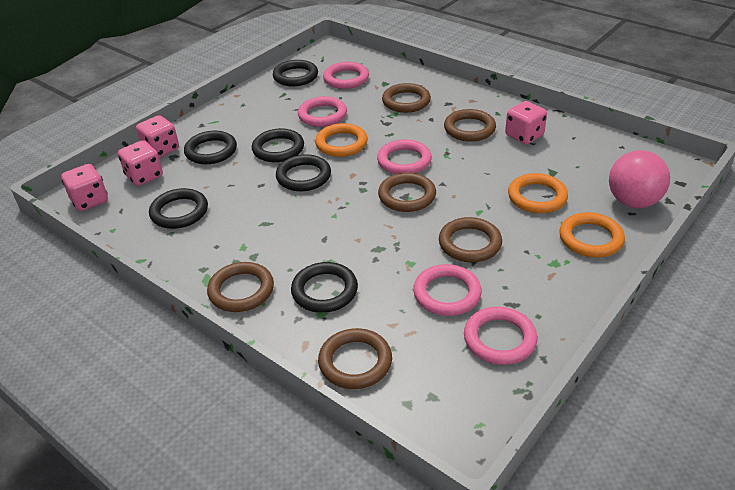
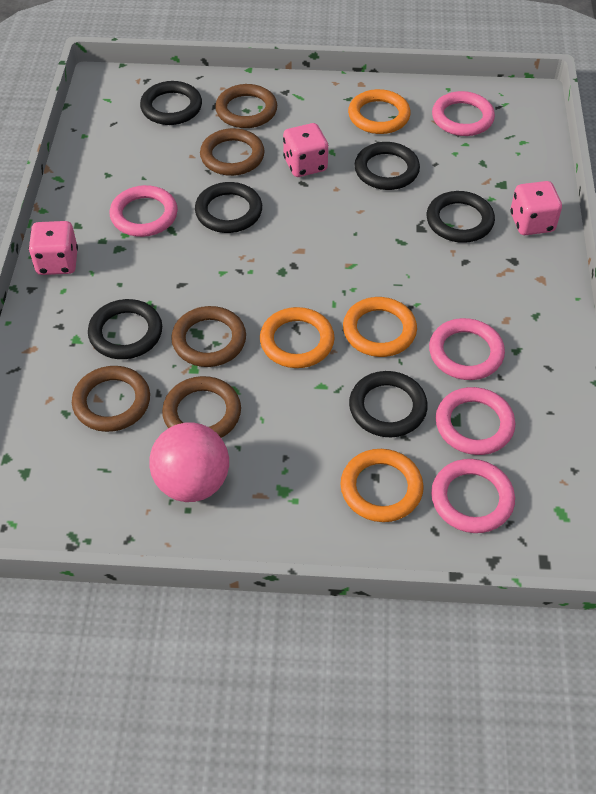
brown ring: [207,262,274,312] [318,328,392,389] [378,173,436,212] [382,83,431,113] [439,217,502,262] [444,109,496,142] = 6 -> [72,366,150,432] [162,376,241,438] [171,306,246,367] [200,128,265,176] [215,84,277,128] = 5
orange ring: [315,123,368,157] [508,173,568,213] [559,212,625,258] = 3 -> [260,307,335,368] [340,449,424,522] [343,297,417,357] [348,89,411,134] = 4
pink dice: [61,164,108,211] [118,140,163,186] [136,115,179,158] [505,101,547,144] = 4 -> [29,221,78,275] [283,123,328,177] [511,181,562,235] = 3

